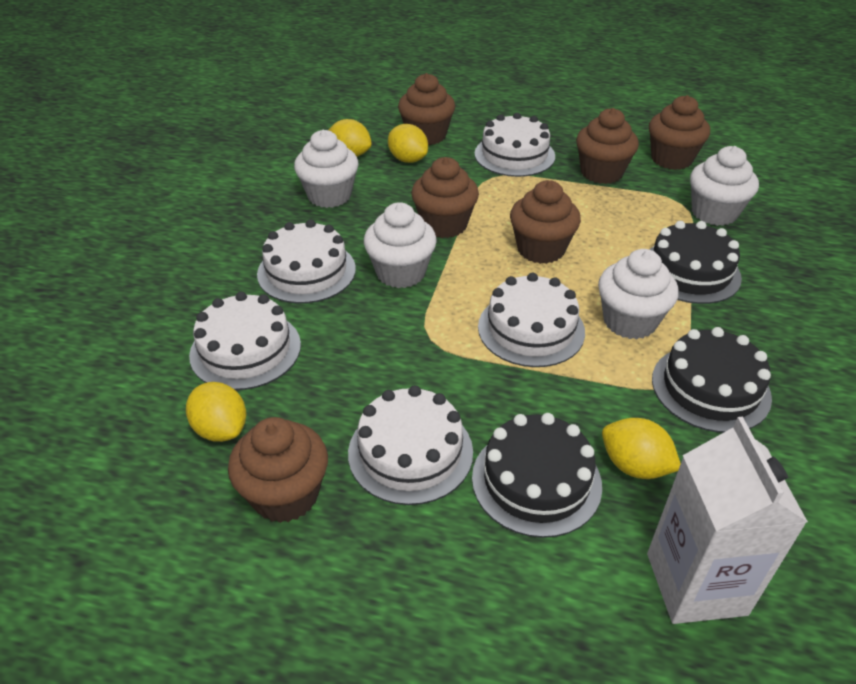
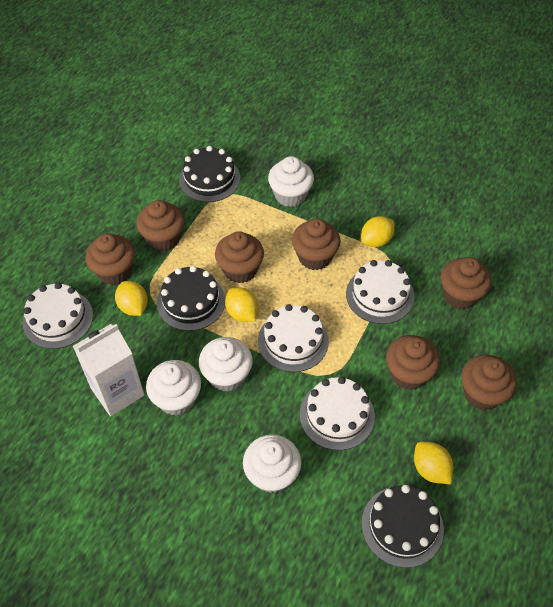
brown cupcake: [228,417,328,523] [398,73,455,145] [411,157,479,238] [510,180,581,264] [576,108,639,184] [649,95,710,170] = 6 -> [86,233,135,285] [137,200,184,251] [215,231,264,283] [292,219,341,270] [386,335,440,390] [441,257,491,309] [461,355,517,410] = 7
white cake: [189,292,301,390] [257,220,356,304] [348,386,473,505] [475,113,555,177] [478,272,585,367] = 5 -> [23,282,93,349] [258,304,329,372] [300,377,375,450] [346,260,414,324] = 4

